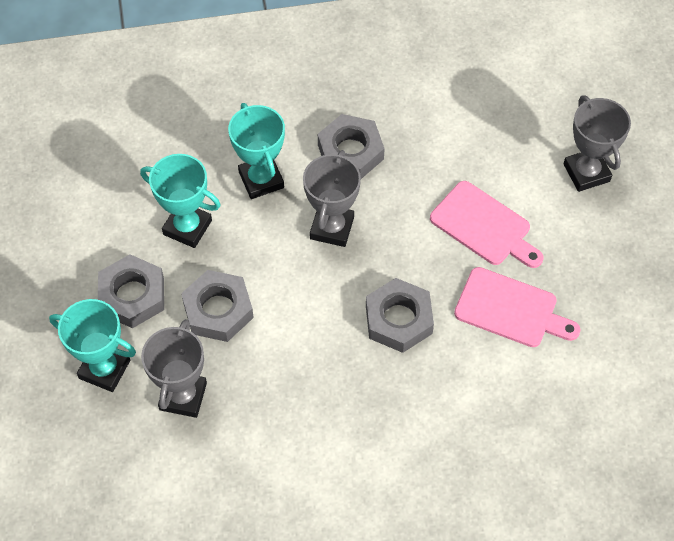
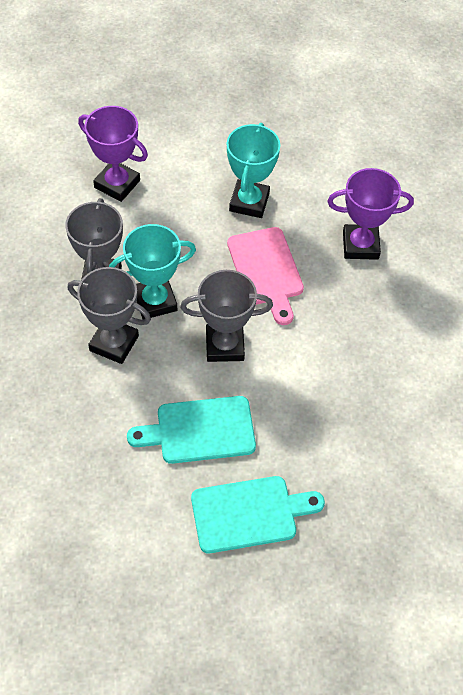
grey nut: [98,254,164,328] [181,270,254,342] [318,114,385,179] [366,278,434,353] = 4 -> none = 0
pink cutting board: [430,181,543,268] [454,267,580,347] = 2 -> [227,227,304,325] = 1
purple trophy: none = 0 -> [78,106,148,202] [327,168,414,260] = 2
turquoise cutting board: none = 0 -> [127,396,256,464] [191,476,325,553] = 2
turquoise trophy: [49,299,136,392] [140,154,221,248] [228,103,285,199] = 3 -> [109,224,196,319] [227,123,280,218] = 2

